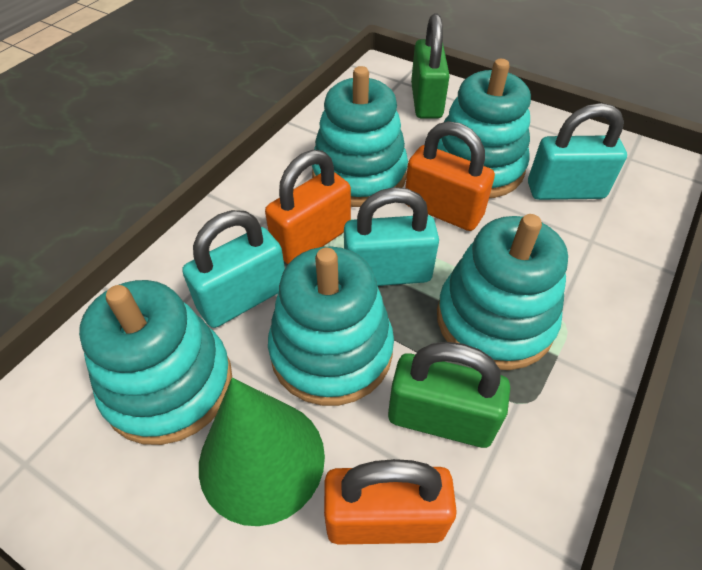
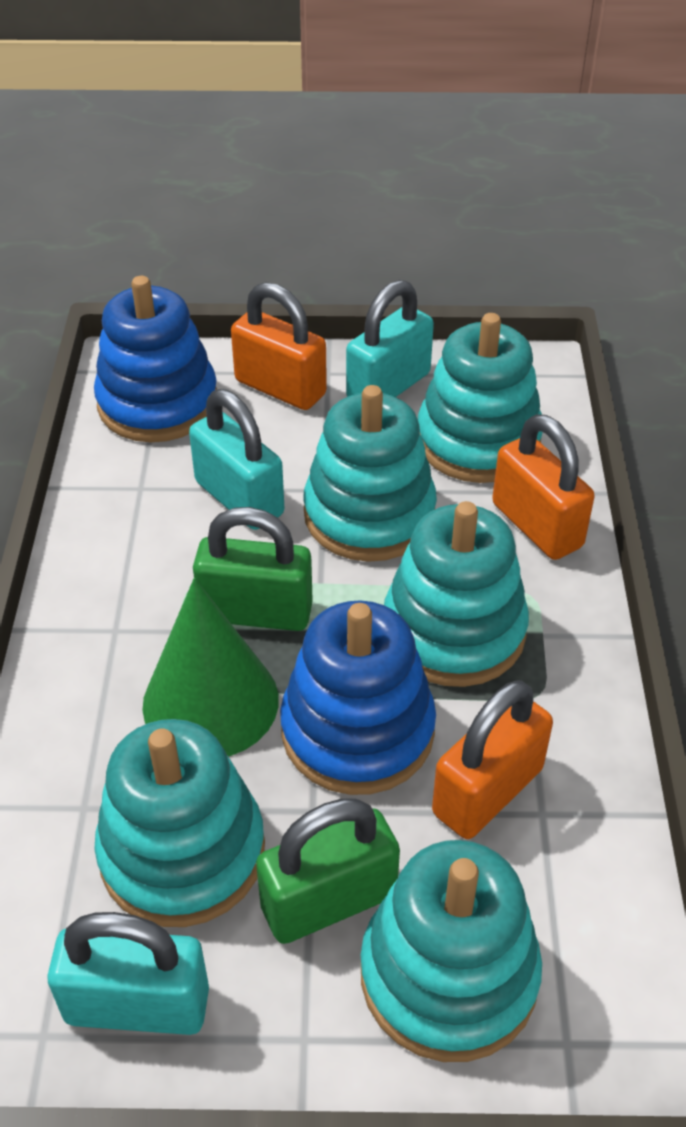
blue stacking toy: none = 0 -> [94,276,217,442] [280,600,436,795] = 2

